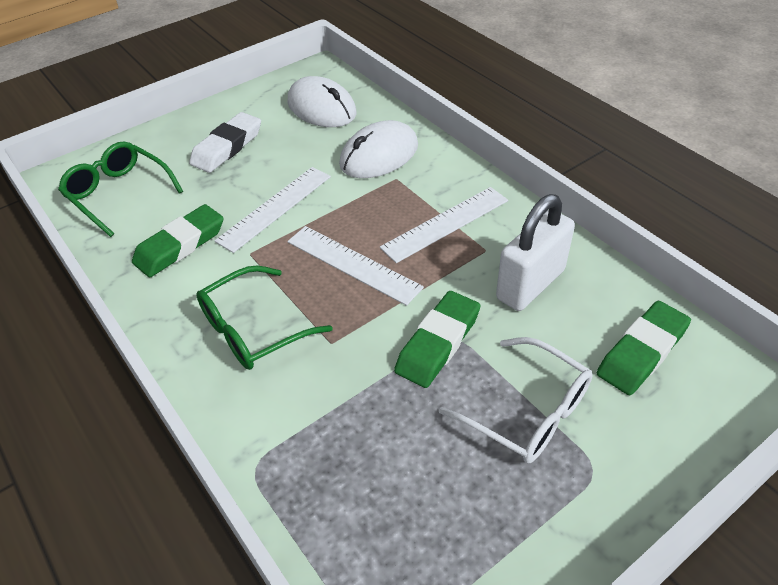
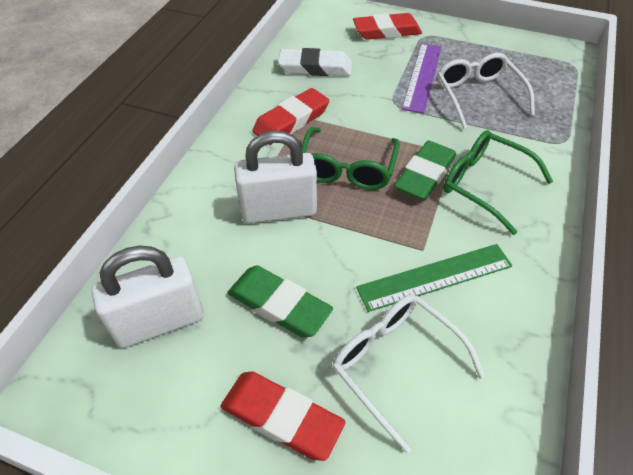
green eraser: [132,204,224,278] [394,291,481,388] [597,301,691,395] = 3 -> [227,266,333,338] [394,140,457,200] = 2
green ruler: none = 0 -> [356,244,512,312] = 1
purple ruler: none = 0 -> [402,43,442,114] = 1
red eraser: none = 0 -> [220,372,345,461] [252,88,329,145] [353,13,422,40] = 3
white glasses: [439,337,593,464] = 1 -> [332,294,485,453] [437,53,535,129] = 2
white mouse: [288,76,357,127] [339,120,418,178] = 2 -> none = 0
white padlock: [496,194,575,311] = 1 -> [92,246,204,348] [234,131,317,223] = 2
white ruler: [214,167,331,253] [287,226,424,306] [380,187,508,263] = 3 -> none = 0

